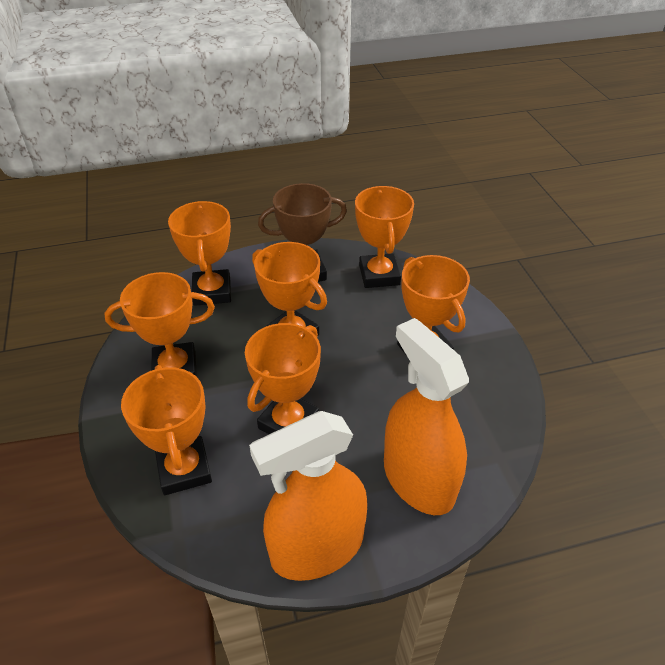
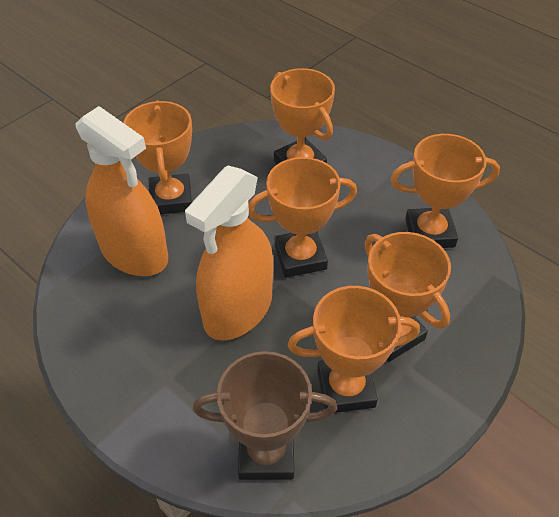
orange trophy: [105,272,215,377] [121,365,212,495] [168,201,231,306] [245,323,321,434] [252,242,327,335] [355,186,414,288] [397,255,470,356] = 7 -> [123,101,192,215] [248,157,357,278] [270,68,335,164] [288,286,420,413] [365,232,451,362] [391,134,500,248] = 6

